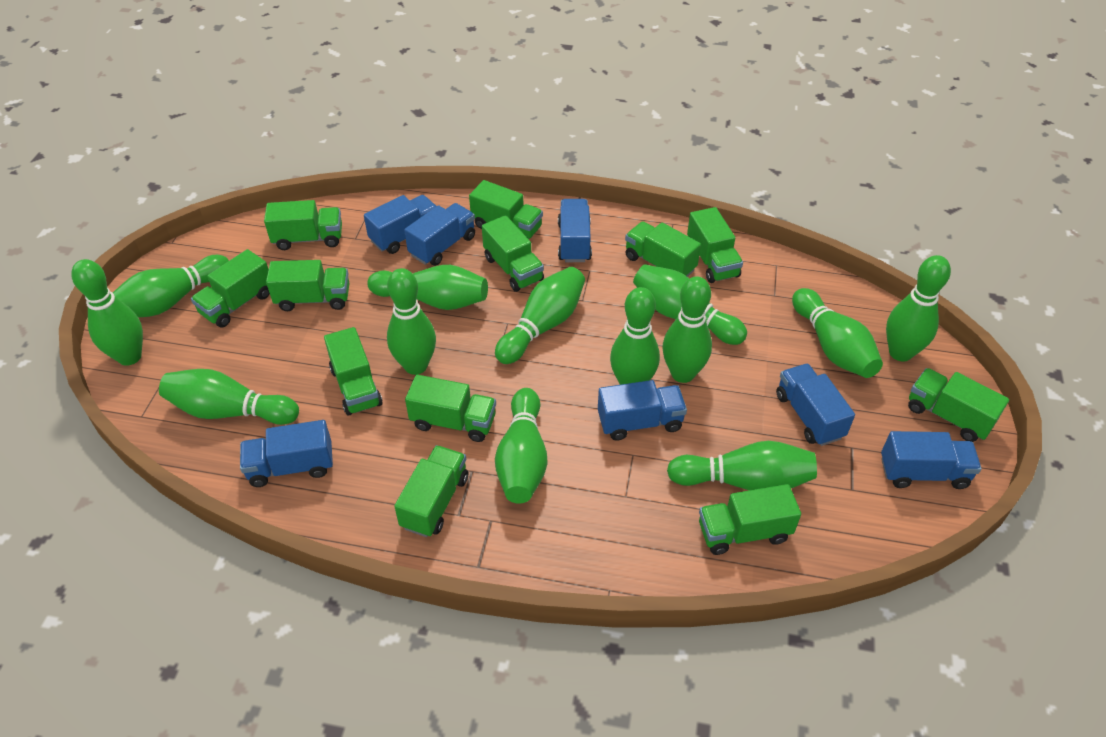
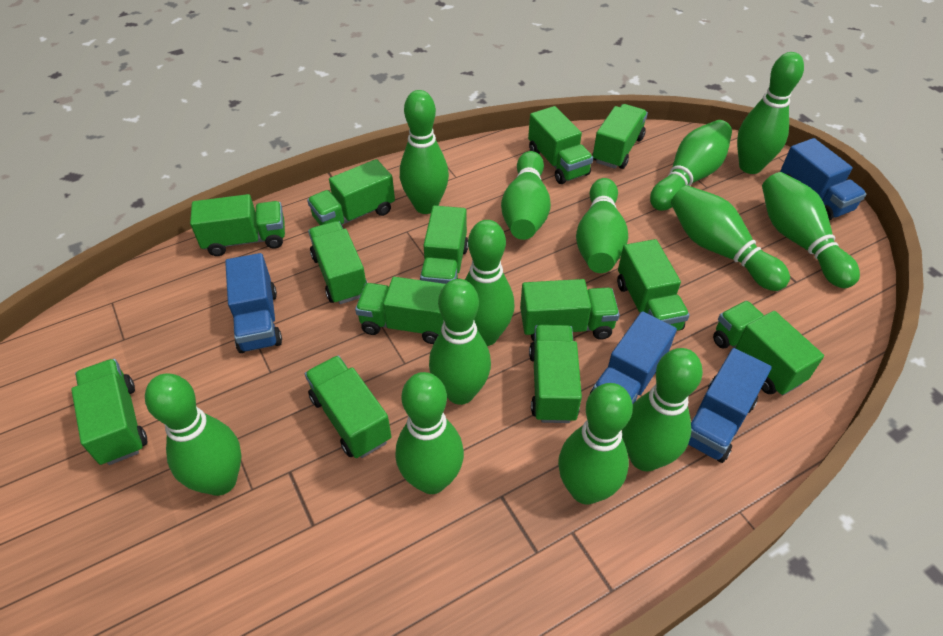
blue truck: [240,420,333,487] [364,195,436,254] [404,203,475,266] [558,199,592,262] [598,380,687,441] [776,363,855,446] [881,431,982,489] = 7 -> [225,253,282,353] [590,311,677,404] [688,348,772,463] [780,138,866,220] = 4
green truck: [191,249,270,328] [264,200,342,250] [266,260,349,311] [324,327,383,416] [394,445,468,537] [405,375,496,442] [469,180,543,239] [482,215,544,292] [625,221,701,277] [687,207,743,283] [699,484,801,555] [908,368,1009,442] = 12 -> [71,359,147,465] [190,194,285,256] [305,356,392,458] [307,159,395,227] [308,221,367,304] [355,277,445,344] [420,205,468,284] [520,279,620,341] [528,106,593,184] [529,325,582,423] [593,104,648,169] [617,239,690,331] [713,301,824,396] = 13

